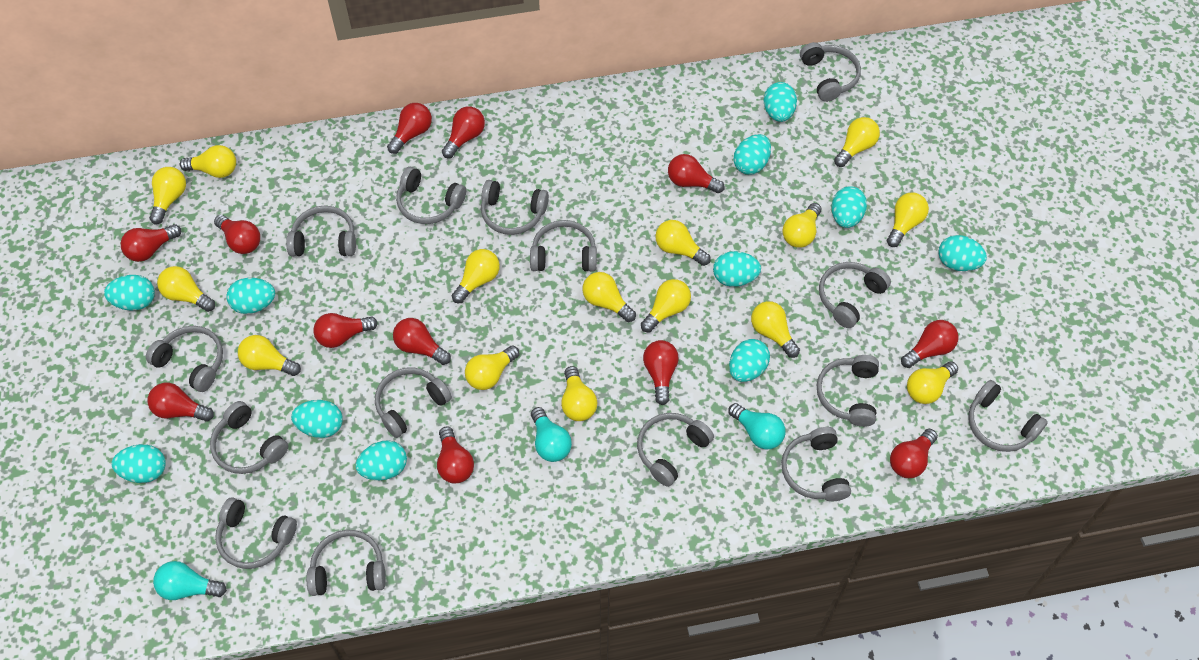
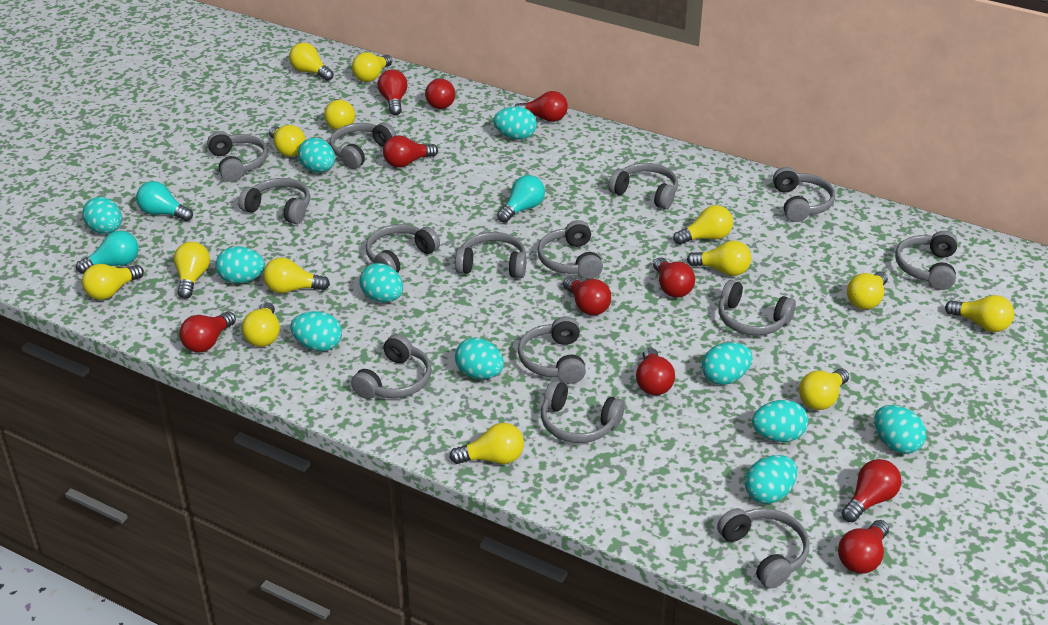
grey headphones: [146,326,223,392] [210,401,288,474] [215,498,297,569] [286,205,356,256] [307,530,386,596] [375,367,452,438] [396,167,466,224] [481,180,549,235] [530,220,597,272] [637,413,714,487] [781,427,851,501] [800,42,861,102] [817,355,879,427] [819,262,891,328] [968,380,1048,452] = 15 -> [207,131,268,182] [238,178,310,224] [330,122,396,169] [351,334,432,399] [366,224,440,273] [455,232,527,278] [518,316,586,384] [538,220,603,279] [541,380,625,443] [608,163,678,209] [717,508,809,589] [718,280,796,336] [773,167,835,222] [895,231,957,290] = 14
red light bulb: [121,224,181,262] [148,383,214,422] [214,215,260,254] [313,313,378,348] [387,103,432,154] [393,318,451,365] [437,426,474,484] [442,106,485,158] [643,340,679,405] [668,154,725,193] [890,429,938,478] [901,320,958,368] = 12 -> [179,311,236,352] [378,69,408,115] [383,135,438,168] [425,78,455,109] [514,91,568,122] [563,276,611,315] [636,348,675,395] [653,257,695,298] [838,520,889,574] [842,459,901,523] = 10
yellow light bulb: [149,167,186,224] [157,266,215,312] [180,145,236,178] [238,335,301,376] [452,249,500,303] [465,345,519,390] [561,366,597,421] [582,272,636,322] [641,279,691,332] [655,220,711,266] [751,301,800,358] [782,203,821,248] [834,117,880,167] [887,192,929,247] [907,361,958,404] = 15 -> [82,264,144,300] [174,242,210,299] [242,302,280,347] [263,257,330,293] [269,125,306,157] [289,43,334,81] [324,99,355,130] [352,52,392,82] [450,423,524,464] [673,205,733,245] [687,241,751,276] [799,368,849,410] [847,271,888,309] [945,295,1014,332] = 14

